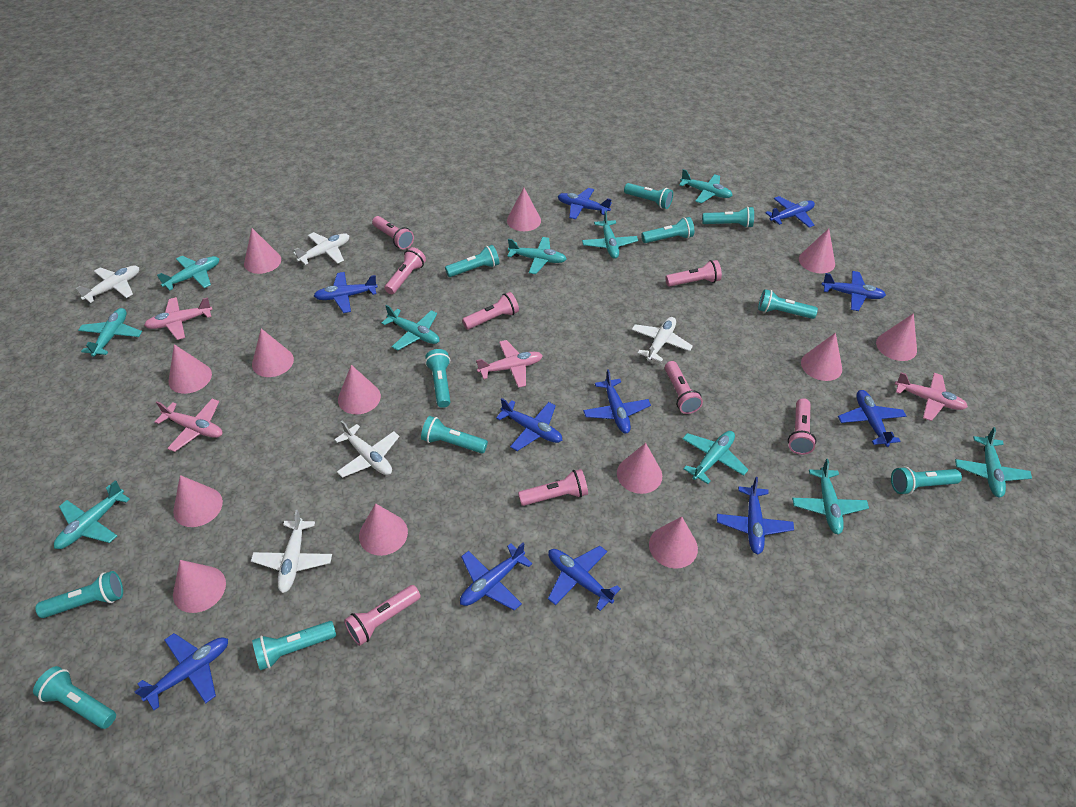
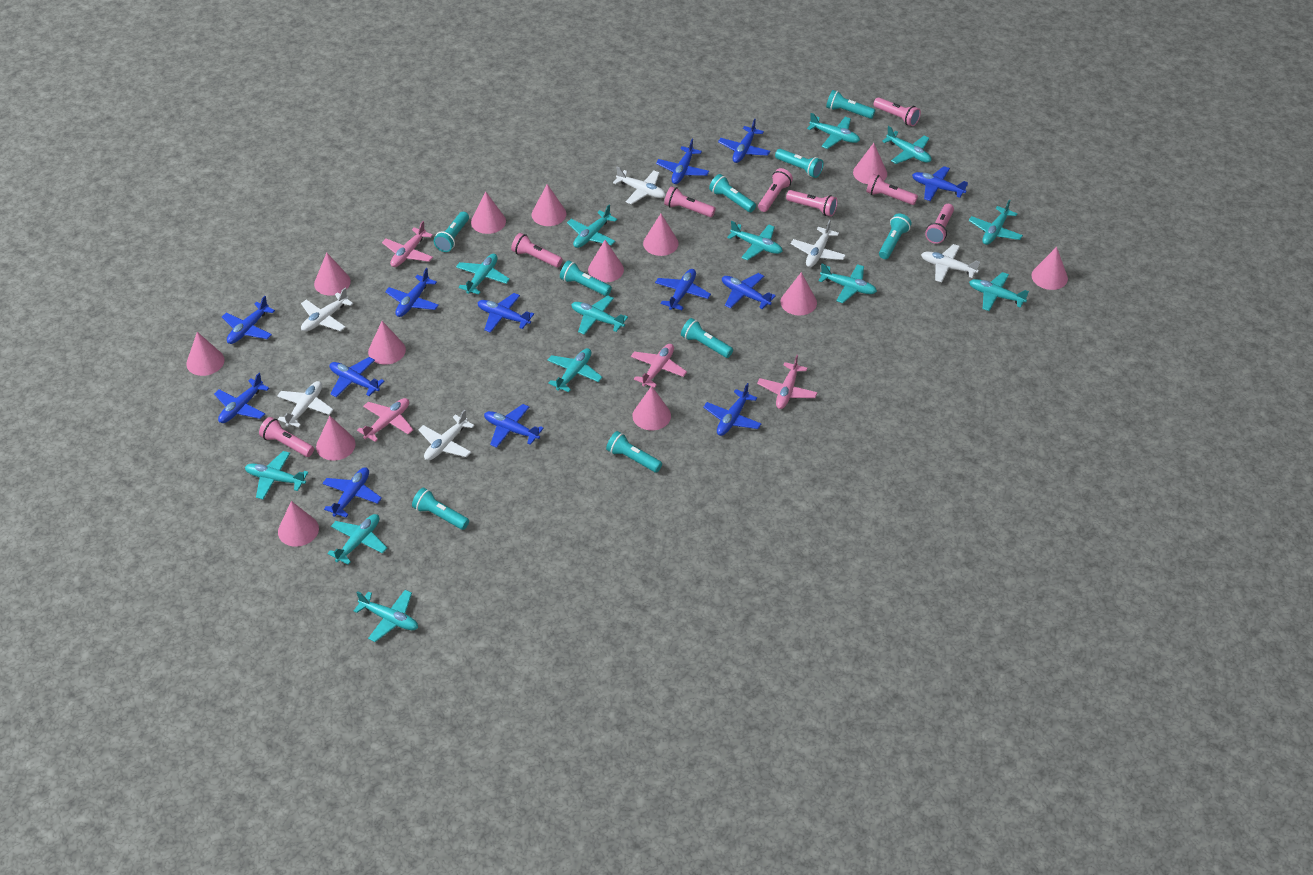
blue plane: [134,633,228,710] [314,272,378,313] [460,543,532,610] [496,398,562,451] [548,546,621,611] [558,188,612,220] [583,369,651,433] [717,477,794,554] [765,196,815,228] [821,271,886,311] [838,390,906,447] = 11 -> [214,373,269,423] [222,296,275,344] [322,467,382,518] [330,357,385,397] [385,268,439,317] [477,293,534,333] [484,404,544,448] [655,269,711,310] [656,139,709,184] [703,383,762,436] [718,119,770,163] [722,273,776,309] [912,166,968,201] = 13
turquoise flashlight: [33,666,116,729] [35,571,123,618] [252,621,336,670] [421,416,488,454] [425,349,450,408] [445,245,499,277] [624,183,673,209] [641,217,694,243] [702,206,754,228] [758,289,818,319] [891,466,962,495] = 11 -> [412,488,469,530] [434,212,469,252] [560,260,612,296] [606,431,662,473] [681,318,733,358] [709,174,756,212] [775,149,824,178] [826,90,875,119] [879,214,912,259] = 9
turquoise plane: [54,480,130,549] [78,308,142,357] [157,256,219,290] [382,305,440,350] [507,237,567,274] [582,210,638,259] [679,169,733,204] [682,431,749,484] [792,459,869,535] [955,427,1032,497] = 10 -> [245,451,308,499] [327,514,387,565] [354,590,418,642] [456,254,510,295] [547,348,602,392] [567,205,617,248] [571,295,628,335] [727,221,783,260] [807,113,860,149] [818,264,877,303] [882,126,931,164] [969,200,1023,245] [969,272,1029,311] = 13
white plane: [76,266,139,303] [251,510,332,593] [293,232,350,265] [334,421,400,478] [631,317,693,362] = 5 -> [277,381,333,428] [301,288,353,331] [418,410,474,460] [613,167,666,204] [791,220,846,267] [921,244,980,282] = 6

